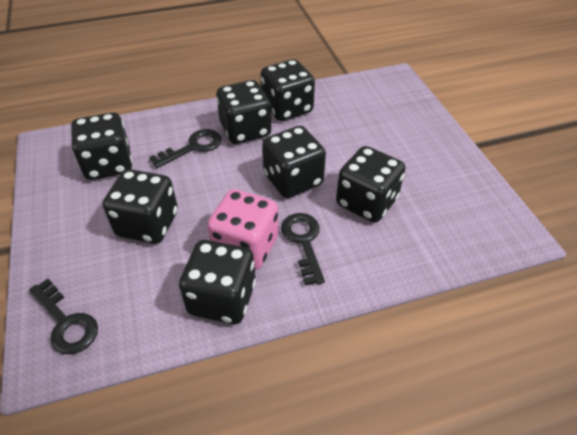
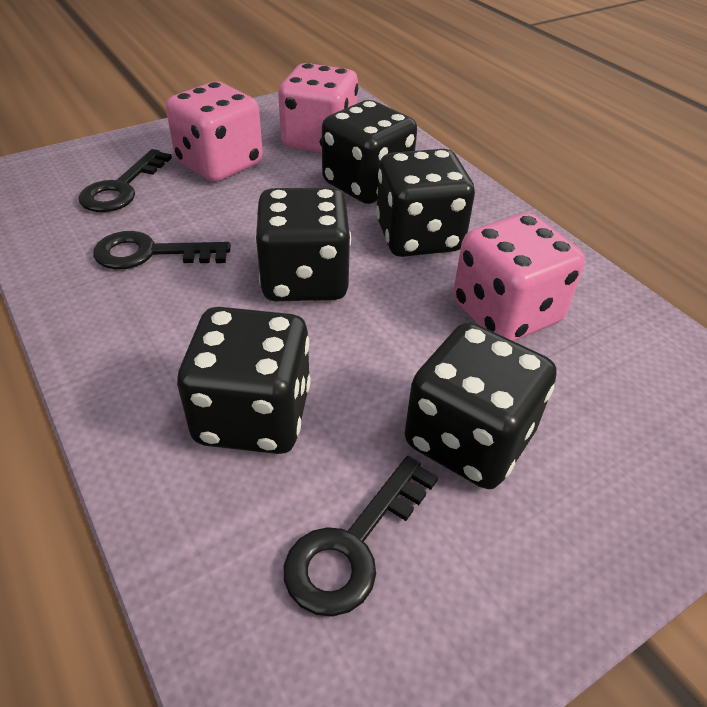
black dice: [71,112,132,180] [103,169,178,244] [179,240,256,324] [216,80,271,144] [261,59,315,121] [262,126,326,198] [336,146,405,223] = 7 -> [177,307,311,454] [255,187,351,301] [322,100,417,204] [376,149,475,257] [405,322,556,489] = 5
pink dice: [207,189,279,269] = 1 -> [166,82,263,182] [278,63,358,153] [453,213,585,341] = 3

